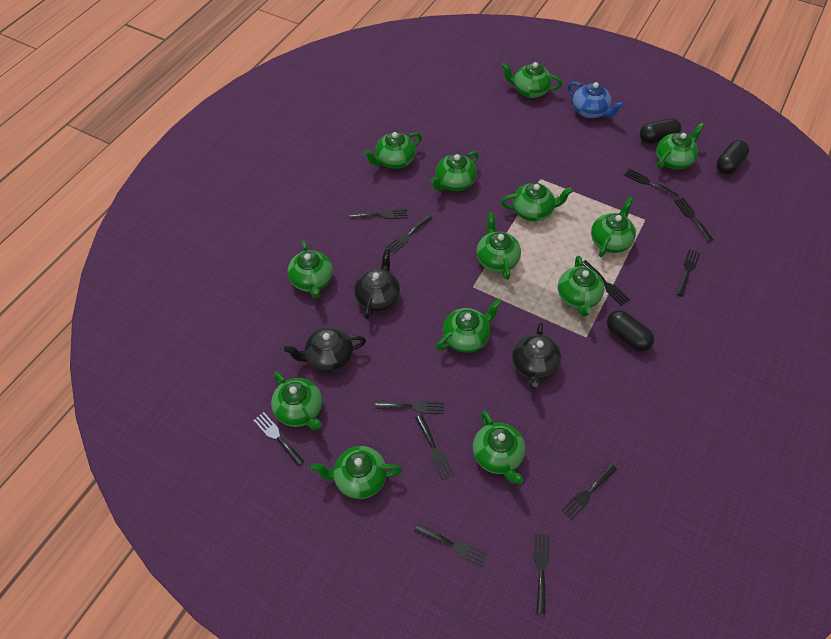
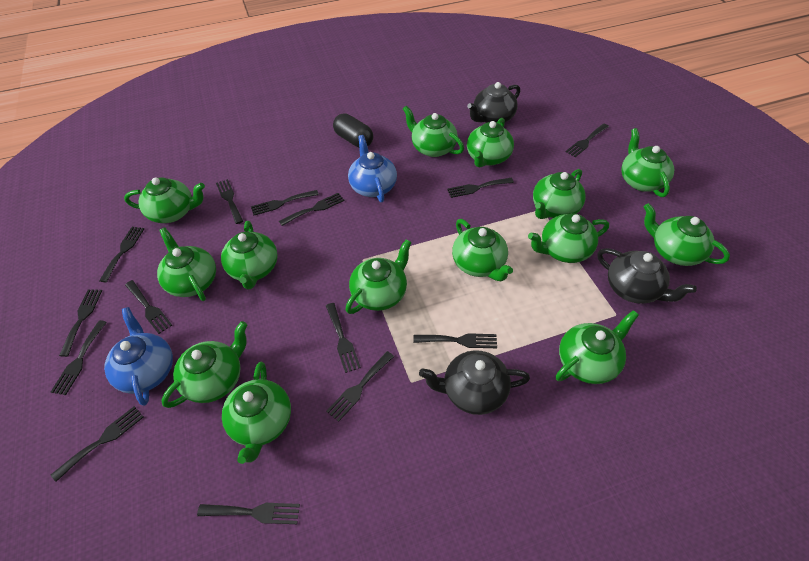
black capsule: [607,310,654,351] [640,118,681,143] [716,140,749,174] = 3 -> [333,113,373,147] = 1
black fork: [253,412,304,466] [349,209,408,219] [375,401,444,414] [385,215,433,254] [414,524,489,567] [415,415,454,480] [534,533,549,614] [561,464,617,520] [583,260,630,306] [624,168,679,198] [674,198,714,242] [676,249,700,297] = 12 -> [51,320,107,395] [51,406,144,482] [59,290,102,357] [99,227,144,282] [125,280,172,334] [197,503,300,524] [216,179,243,224] [251,190,319,216] [279,193,345,226] [326,303,361,373] [326,351,394,422] [413,333,497,348] [447,178,514,198] [565,124,609,157] = 14
blue teapot: [568,82,624,118] = 1 -> [104,307,173,406] [348,135,397,202] = 2
green teapot: [271,371,322,431] [288,241,333,298] [311,446,402,499] [364,132,422,169] [430,151,479,191] [436,299,502,353] [473,410,525,484] [476,212,521,280] [501,183,573,221] [502,62,562,98] [558,256,604,317] [591,197,636,257] [656,123,705,169] = 13 -> [124,177,205,223] [157,227,216,301] [161,321,247,408] [221,221,278,290] [222,362,291,464] [345,239,412,314] [403,106,464,157] [452,219,513,281] [467,118,514,168] [528,213,609,263] [533,169,586,219] [556,310,639,384] [621,128,674,197] [643,203,730,266] = 14

